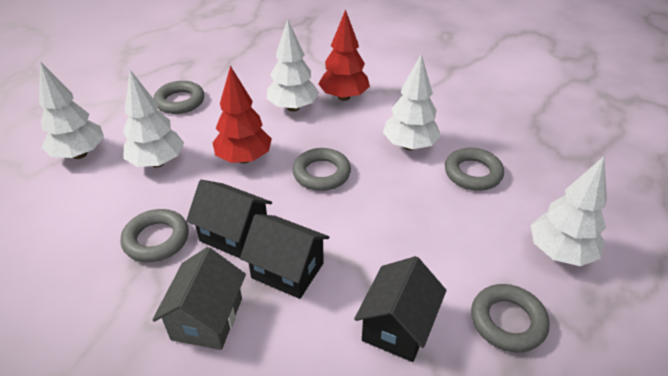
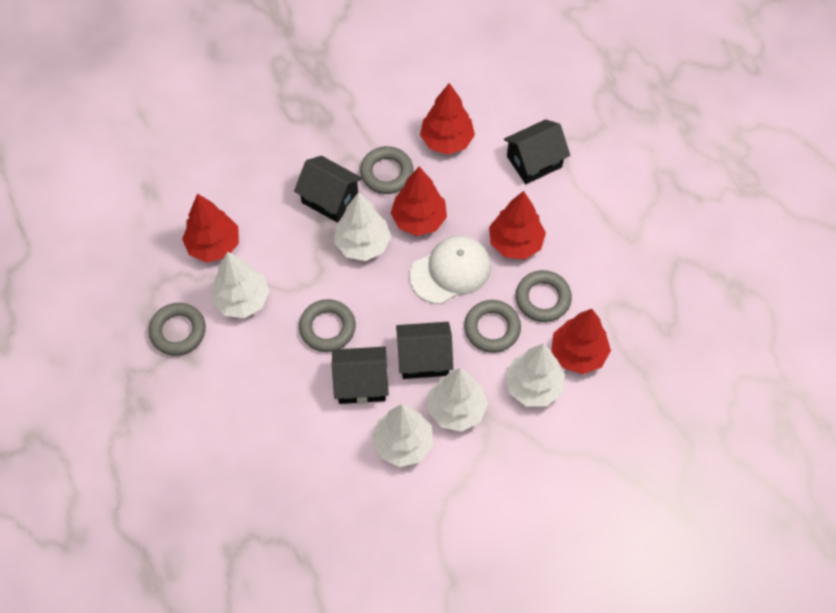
black house: [186,180,272,258] [240,214,330,299] [354,256,446,362] = 3 -> [294,156,363,223] [332,346,389,404] [396,322,453,379] [504,119,570,184] = 4
grey house: [152,247,246,350] = 1 -> none = 0
red tree: [213,66,272,164] [318,9,370,101] = 2 -> [182,194,239,263] [391,166,447,236] [420,83,475,155] [489,191,546,259] [551,309,611,374] = 5
white cap: none = 0 -> [409,235,491,304] = 1

